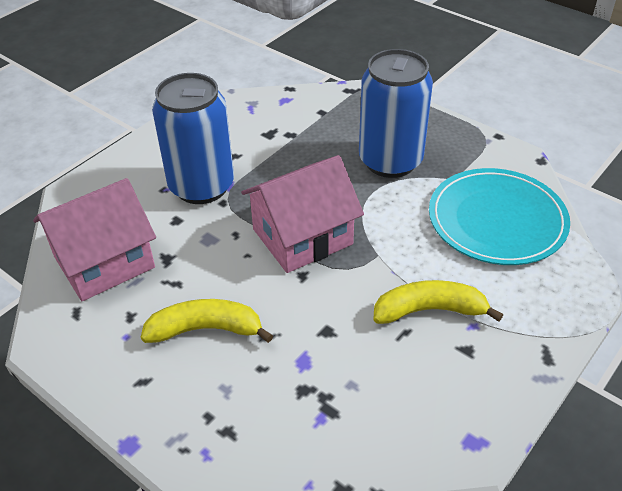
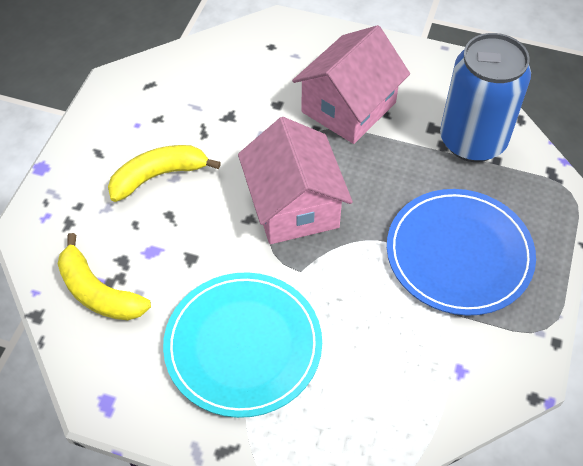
blue can: [152,73,234,204] [359,49,433,178] = 2 -> [440,33,531,162] = 1
blue plate: none = 0 -> [387,189,536,316] = 1

